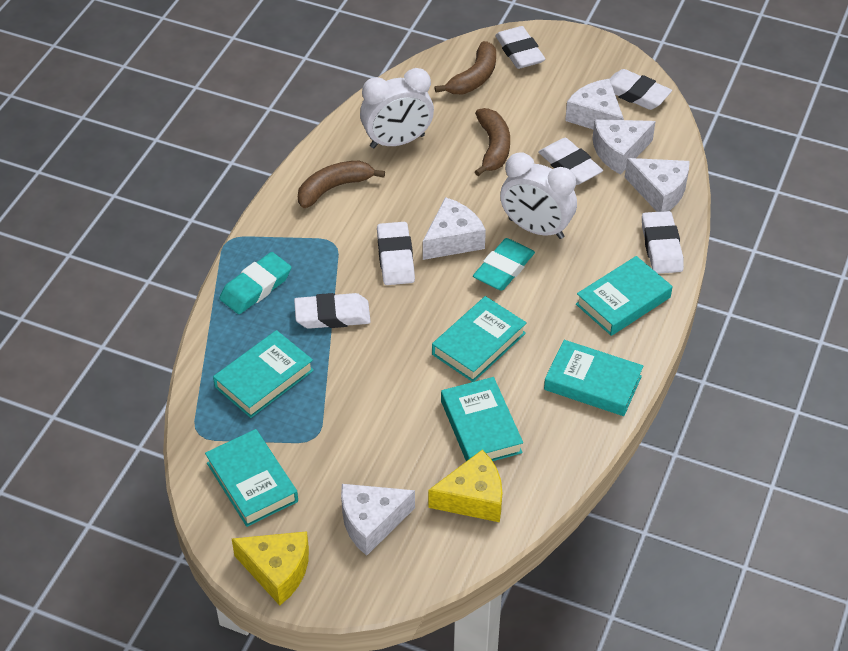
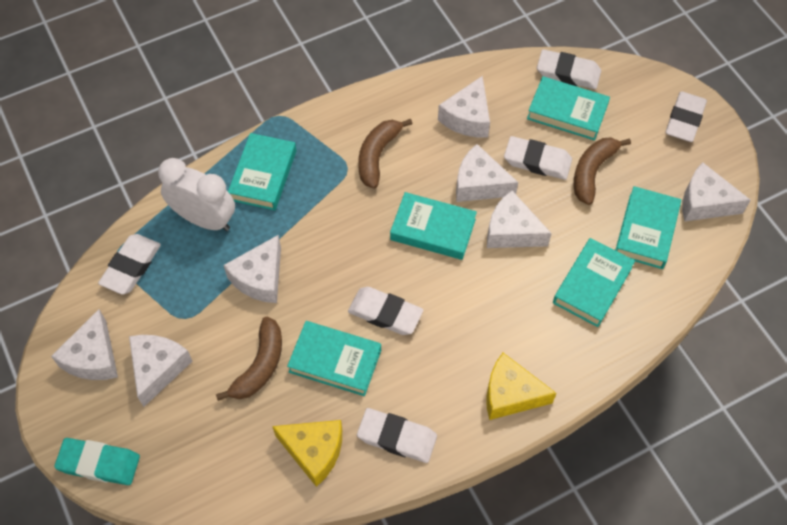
turquoise eraser: [219,252,291,314] [473,238,535,291] = 2 -> [54,438,140,485] = 1
white cheese: [341,484,415,556] [423,197,486,260] [565,79,624,129] [592,119,656,175] [625,158,690,212] = 5 -> [51,309,118,380] [129,335,192,407] [223,235,281,303] [438,76,490,137] [456,144,518,202] [487,190,552,248] [682,162,751,222] = 7
white clock: [360,68,434,148] [500,152,577,239] = 2 -> [158,158,235,231] = 1

